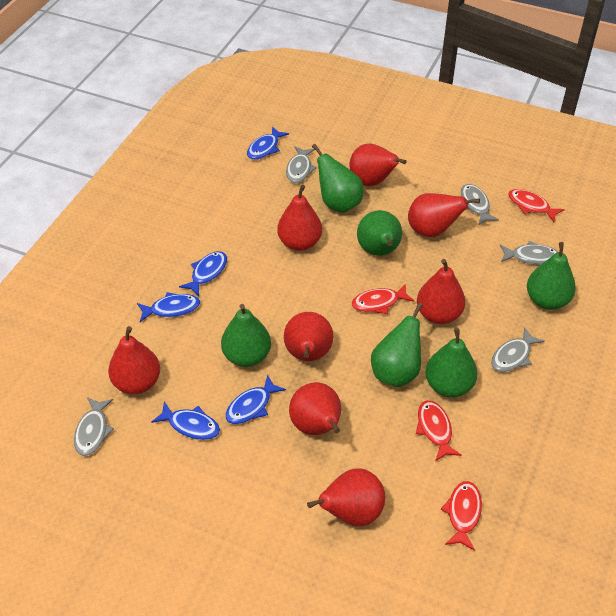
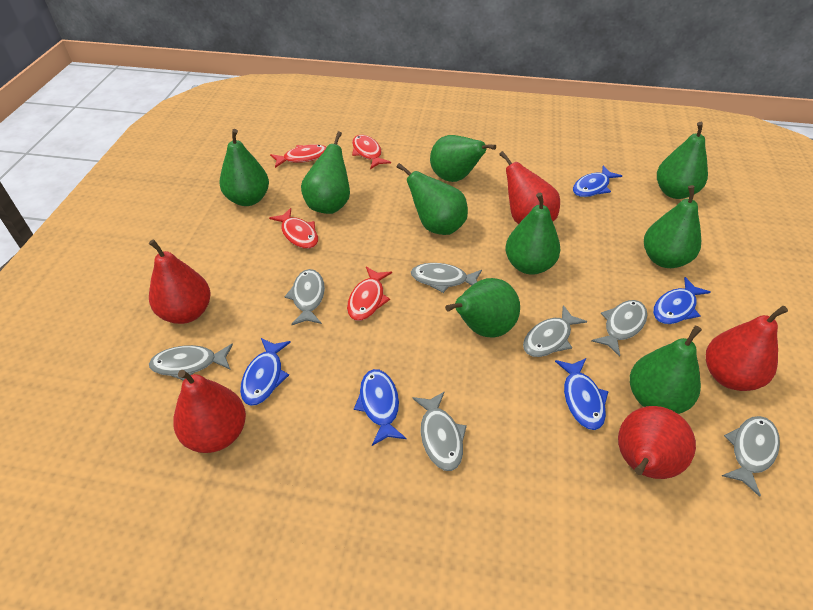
green pear: [221,304,271,367] [312,144,363,213] [357,210,402,256] [371,303,423,387] [426,328,477,397] [527,242,576,310] = 6 -> [219,129,269,206] [301,131,350,214] [397,163,468,235] [430,135,496,182] [445,278,520,337] [505,193,560,275] [630,325,702,414] [644,185,701,268] [657,122,708,199] = 9
grey fish: [74,397,114,456] [286,146,317,183] [460,184,499,225] [491,327,545,372] [500,241,558,265] = 5 -> [149,344,233,381] [285,269,325,325] [411,263,482,293] [412,391,467,471] [523,305,587,357] [592,300,647,357] [722,416,780,497] = 7
red pear: [108,326,160,394] [277,185,322,251] [284,312,333,361] [289,382,341,435] [307,468,385,526] [349,143,406,186] [408,193,480,237] [417,259,465,324] = 8 -> [149,239,210,324] [173,370,246,453] [499,151,560,224] [618,406,696,479] [706,306,788,391] = 5

